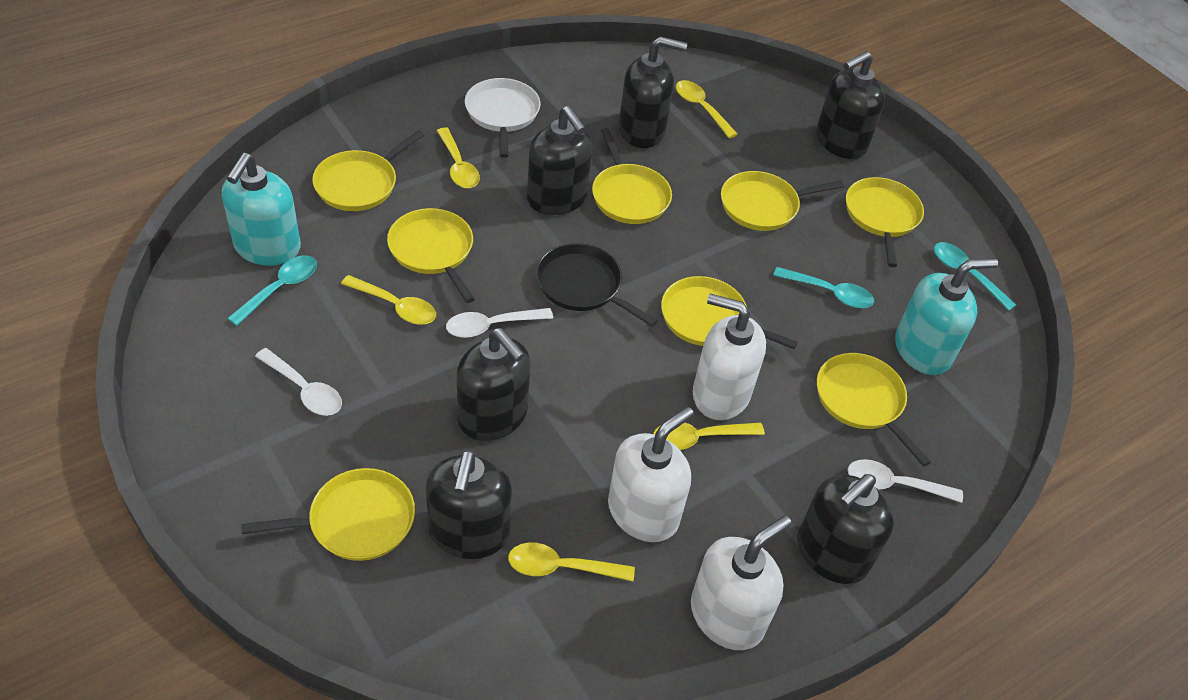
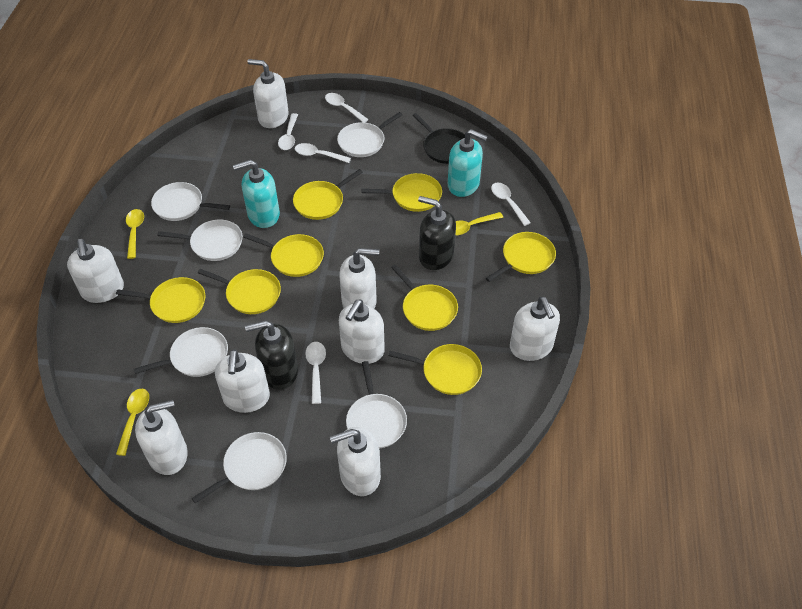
black soap dispenser: [426,449,512,559] [457,328,530,441] [527,106,593,215] [619,36,687,148] [797,474,894,584] [816,51,885,159] = 6 -> [245,320,298,390] [418,196,456,270] = 2
turquoise spoon: [227,255,317,326] [773,267,874,308] [934,242,1016,311] = 3 -> none = 0
white pan: [465,78,541,158] = 1 -> [134,327,228,377] [151,182,230,221] [158,220,243,261] [192,432,287,504] [337,112,403,157] [346,361,407,448] = 6
white soap dispenser: [608,407,694,542] [691,515,792,650] [693,294,766,420] = 3 -> [67,239,124,303] [135,400,188,475] [215,349,270,413] [248,59,289,128] [330,427,381,496] [339,248,379,308] [339,299,385,364] [510,297,560,361] = 8
white spoon: [255,348,342,416] [446,308,553,338] [847,459,963,503] = 3 -> [278,113,298,150] [295,143,351,163] [305,342,326,404] [325,93,369,123] [491,183,531,226] = 5
yellow spoon: [341,275,436,325] [437,127,480,188] [508,542,635,582] [653,422,765,450] [676,80,738,138] = 5 -> [116,389,149,456] [126,209,144,259] [455,212,503,236] = 3

